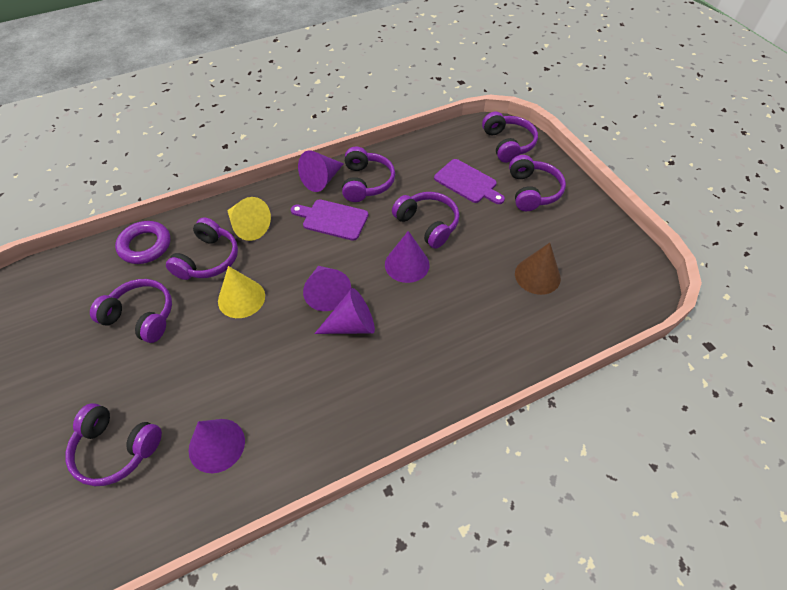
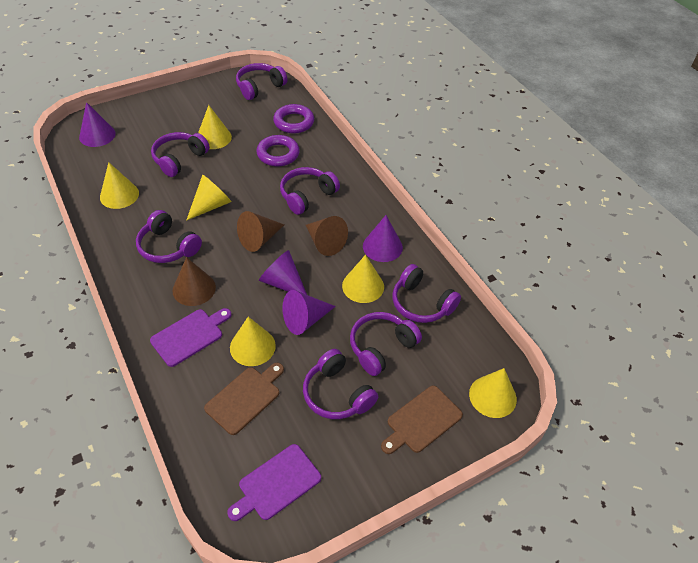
brown cone: [515,243,561,295] = 1 -> [172,257,216,306] [237,211,284,252] [306,216,348,256] = 3
brown cutting board: none = 0 -> [204,363,284,435] [381,386,463,454] = 2
purple cone: [189,419,245,473] [298,151,344,192] [303,266,351,311] [314,288,375,334] [385,231,430,283] = 5 -> [79,102,116,147] [259,250,307,295] [282,290,336,335] [363,215,403,262] = 4
purple ring: [115,221,171,264] = 1 -> [257,135,300,167] [273,104,314,134] = 2
yellow cone: [218,266,265,318] [227,197,271,241] = 2 -> [100,162,139,209] [187,175,231,220] [198,105,232,149] [230,317,276,366] [342,255,384,303] [469,368,517,418] = 6

